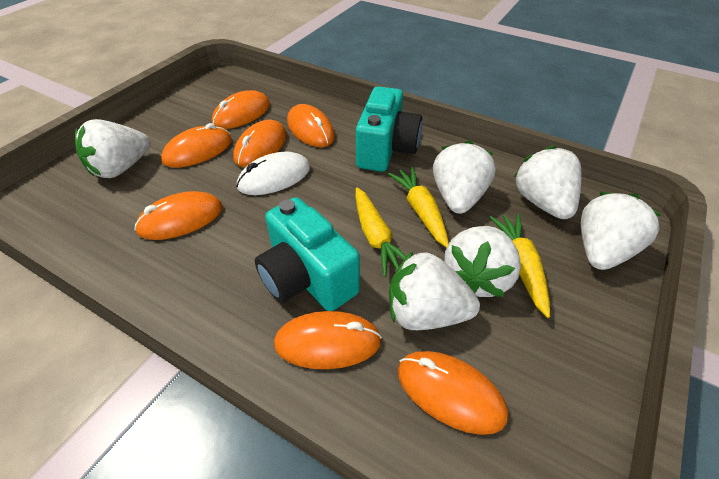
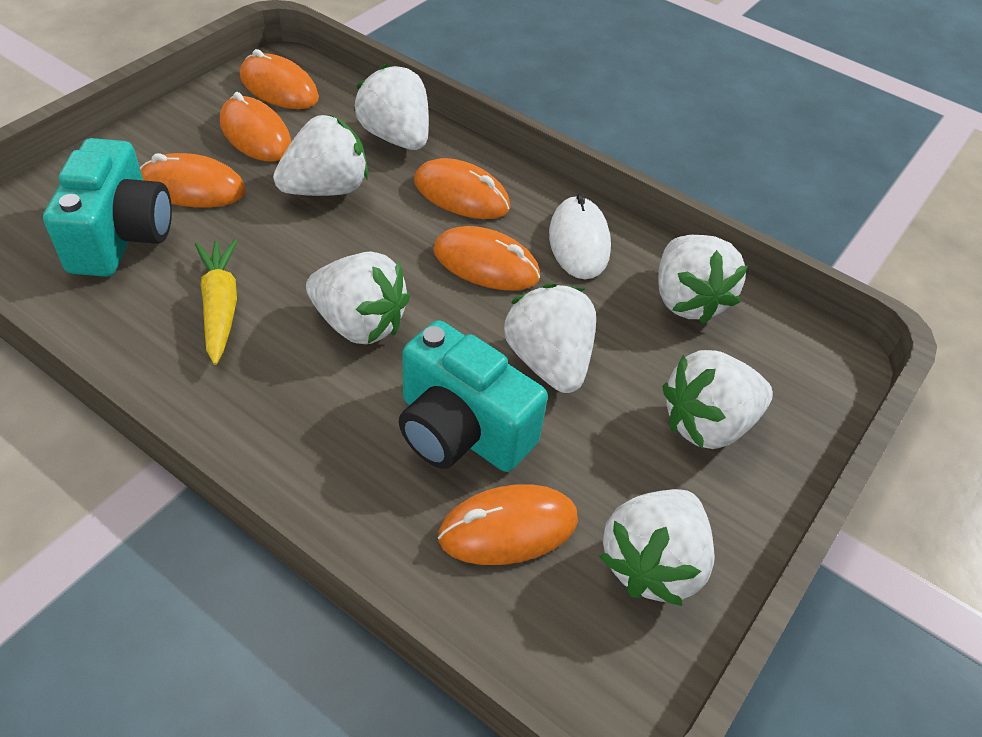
orange mouse: [134,191,222,240] [161,123,232,168] [212,90,270,129] [233,120,287,167] [274,311,382,369] [287,104,335,147] [398,351,508,435] = 7 -> [140,153,246,208] [220,92,291,162] [240,49,319,109] [414,158,510,219] [433,226,540,291] [438,484,578,565] = 6
white strawberry: [75,119,150,178] [389,251,480,330] [433,141,496,214] [444,226,521,297] [514,146,581,219] [581,192,661,270] = 6 -> [273,115,368,196] [306,251,410,344] [354,64,429,150] [504,283,596,393] [599,489,715,606] [658,235,748,324] [662,350,773,449] = 7
yellow carrot: [355,188,406,277] [388,167,449,248] [490,214,550,318] = 3 -> [195,239,238,365] = 1

